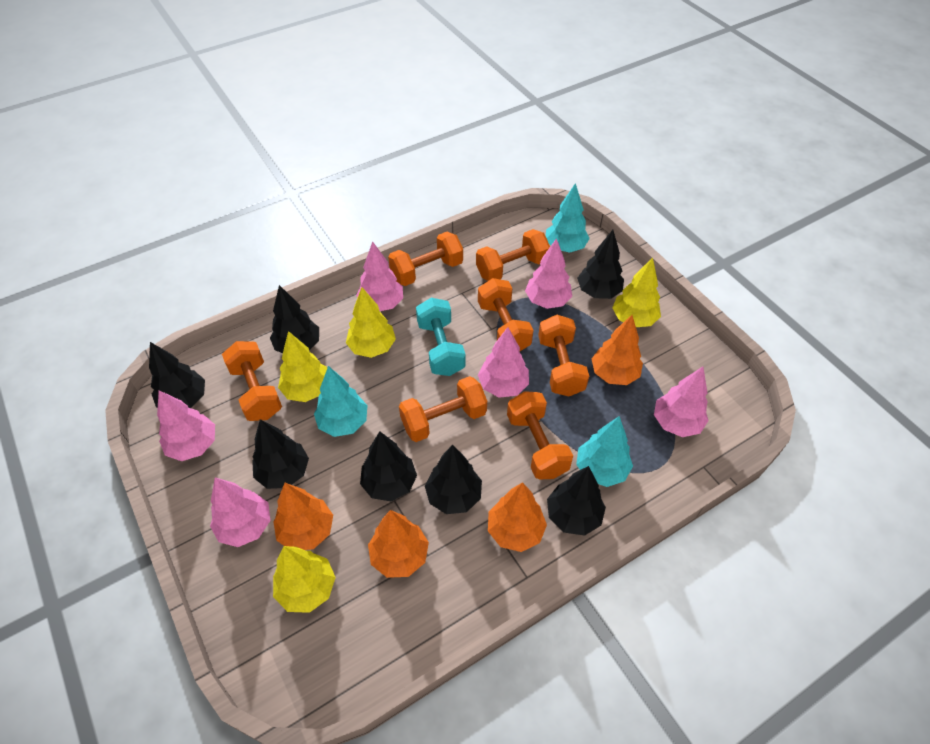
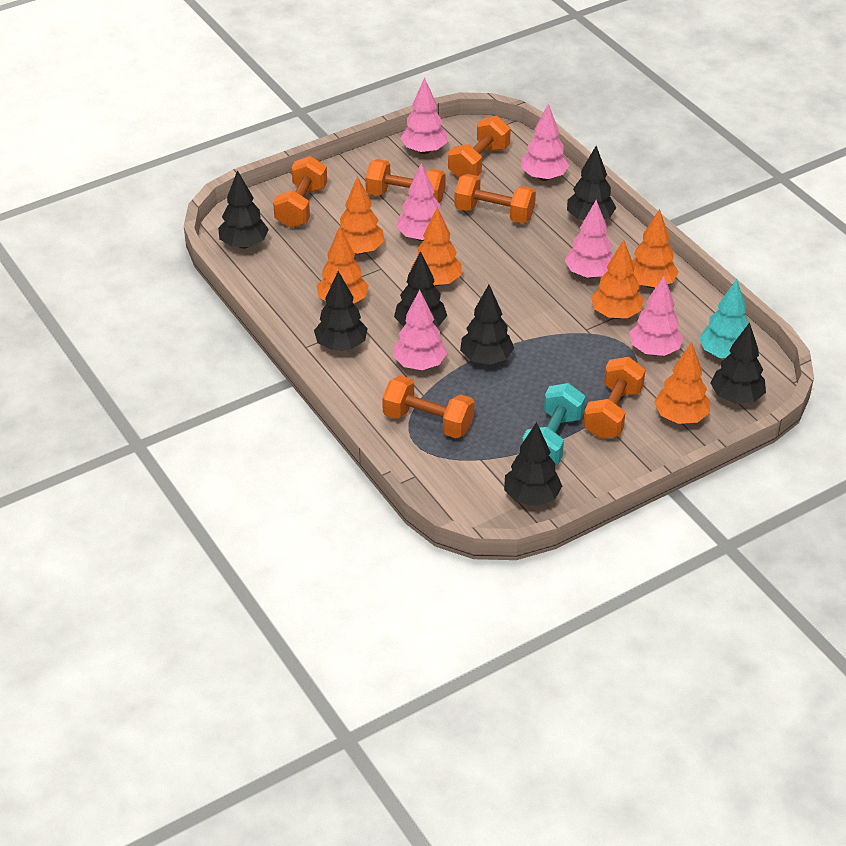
orange dumbbell: [222,341,282,421] [388,232,463,286] [399,376,487,442] [476,229,550,281] [478,278,533,351] [507,391,573,479] [538,315,589,396] = 7 -> [273,156,327,228] [365,159,446,203] [382,376,474,439] [448,116,511,178] [454,174,536,223] [583,357,645,439] = 6
orange tree: [273,483,333,550] [368,510,429,578] [488,482,547,552] [592,315,643,385] = 4 -> [316,227,369,304] [334,176,384,254] [411,207,462,286] [591,240,644,319] [632,209,678,288] [654,342,710,424] = 6
turquoise tree: [314,366,368,437] [546,183,590,253] [576,416,633,487] = 3 -> [699,279,749,358] = 1
yellow tree: [273,546,336,613] [278,331,327,402] [346,287,396,358] [612,257,661,327] = 4 -> none = 0

